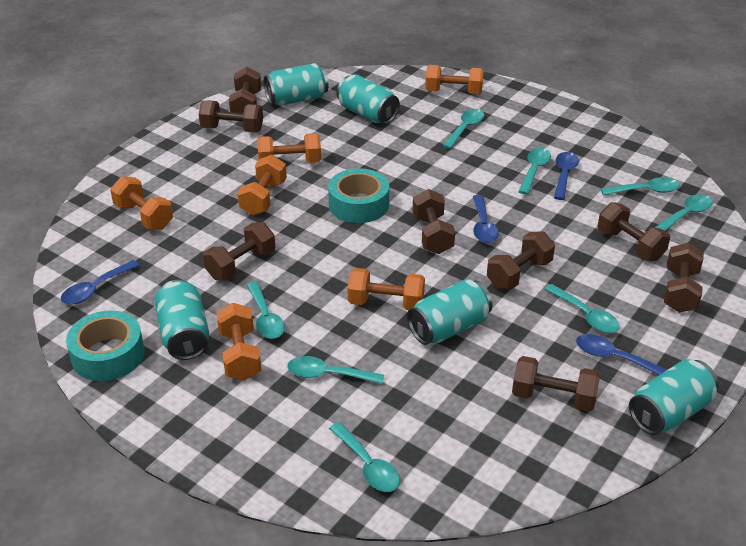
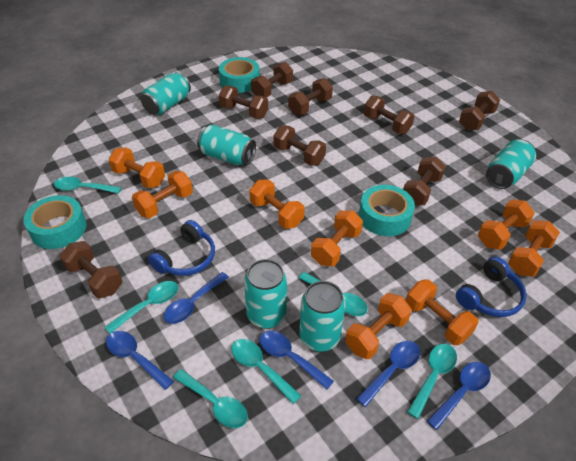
blue headphones: none = 0 -> [148,220,215,276] [456,257,527,317] = 2
blue spoon: [61,260,140,305] [473,195,499,243] [554,152,579,200] [576,334,667,375] = 4 -> [106,331,174,390] [164,272,229,324] [260,331,334,390] [356,341,420,407] [427,362,491,430] = 5
orange dumbbell: [110,176,173,230] [216,303,261,381] [238,155,287,215] [257,133,321,163] [348,268,425,310] [425,65,484,94] = 6 -> [109,147,165,188] [132,171,193,218] [249,179,305,229] [311,210,363,266] [345,293,412,359] [406,279,479,345] [478,199,535,250] [508,220,560,277] = 8
turquoise spoon: [247,282,285,339] [288,356,384,384] [329,422,400,492] [442,109,484,149] [518,148,551,195] [545,284,620,333] [601,177,680,196] [655,194,713,231] = 8 -> [54,177,121,194] [105,281,178,334] [173,369,248,428] [231,339,301,404] [299,272,368,316] [407,344,457,419] = 6
turquoise tape: [66,311,145,381] [328,168,389,223] = 2 -> [23,195,87,249] [219,57,260,93] [359,185,415,236] = 3

